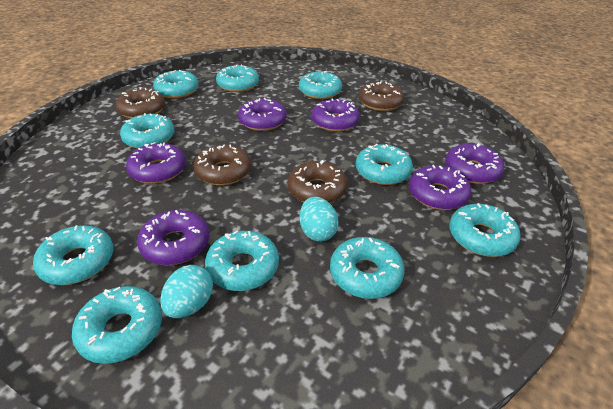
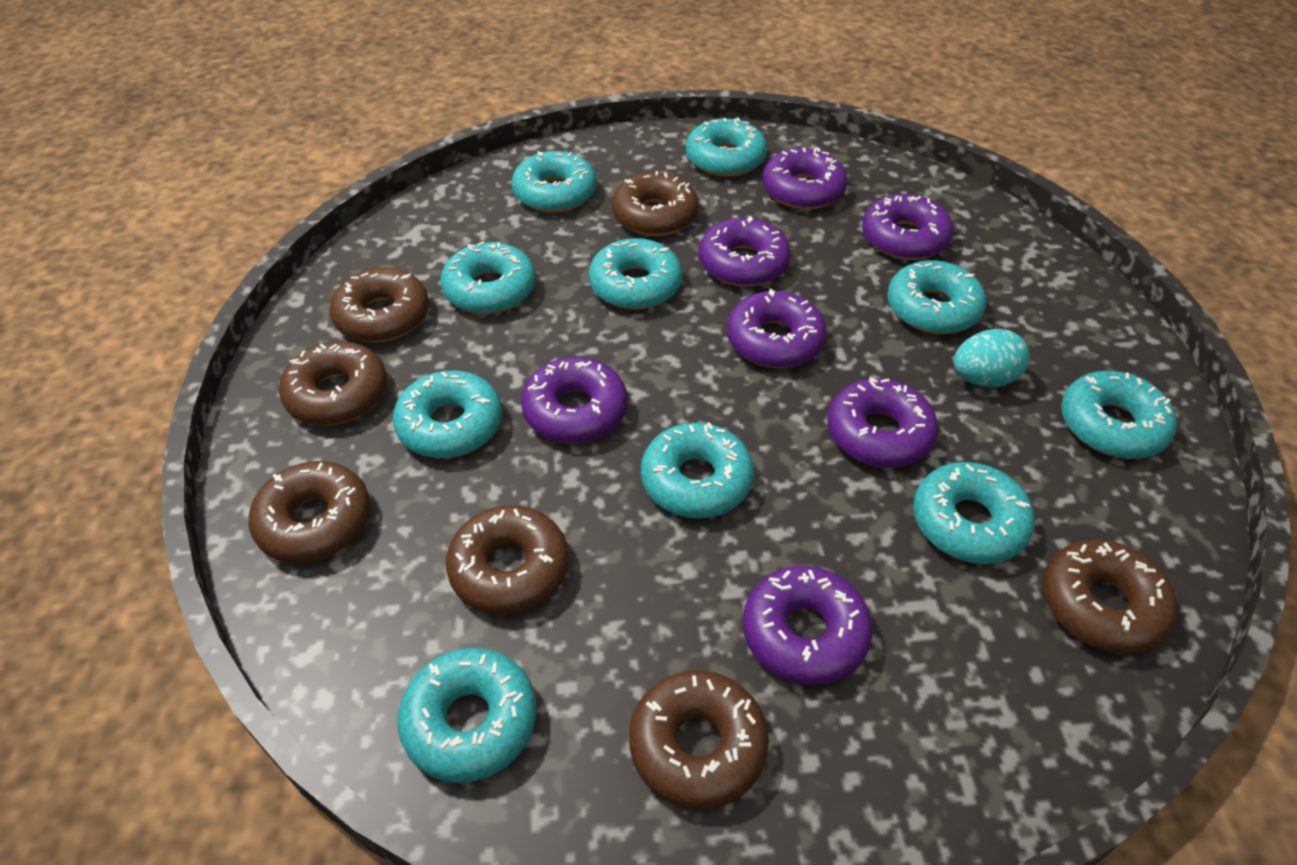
brown donut: [116,87,165,119] [193,144,251,186] [288,160,348,203] [359,81,404,111] = 4 -> [249,461,370,563] [279,341,387,426] [330,268,429,342] [446,505,569,615] [612,171,699,236] [629,670,769,809] [1043,539,1177,655] = 7
purple donut: [126,142,186,184] [137,210,209,265] [238,98,287,131] [311,98,360,132] [409,165,471,210] [445,143,504,184] = 6 -> [521,357,627,443] [699,216,791,287] [727,289,827,368] [743,566,872,686] [762,148,848,209] [827,377,938,468] [862,194,953,260] = 7
turquoise egg: [160,265,213,318] [300,197,339,242] = 2 -> [953,329,1030,387] = 1

